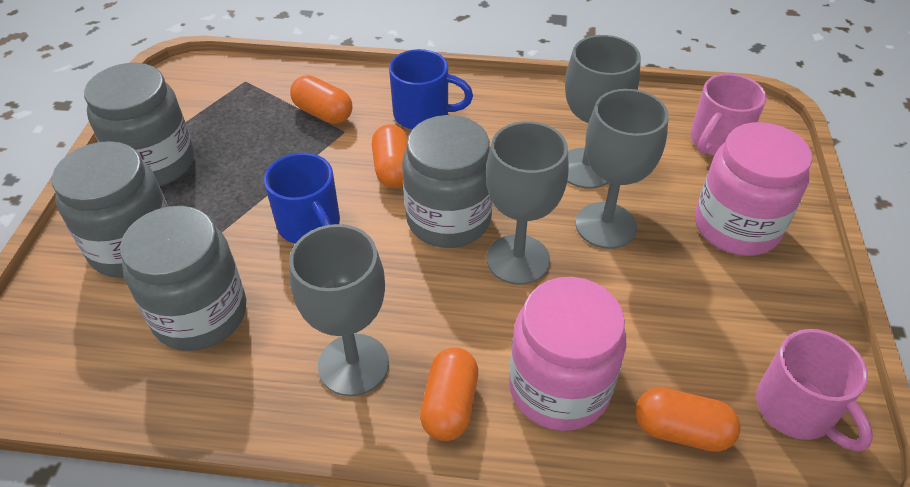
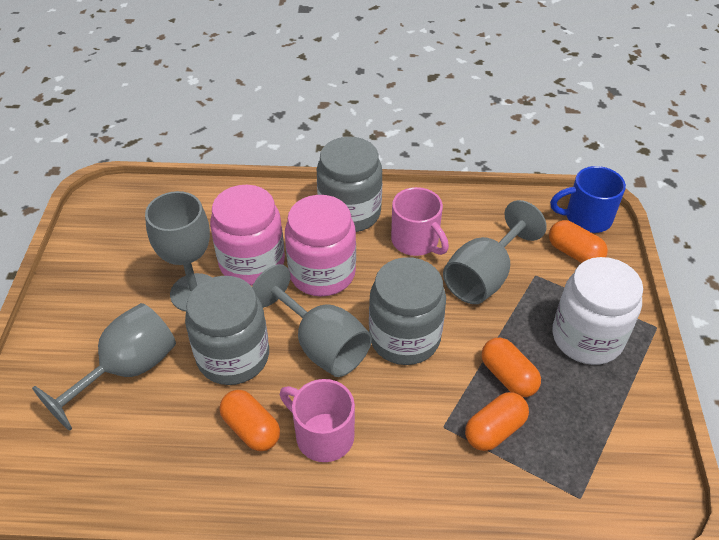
blue mug: [264,153,340,244] [389,49,473,129] = 2 -> [550,166,626,233] = 1
grey jar: [52,141,168,278] [84,63,194,186] [120,206,246,351] [402,115,493,248] = 4 -> [185,276,269,385] [317,137,382,232] [369,257,446,365] = 3
white jar: none = 0 -> [552,257,643,365] = 1

